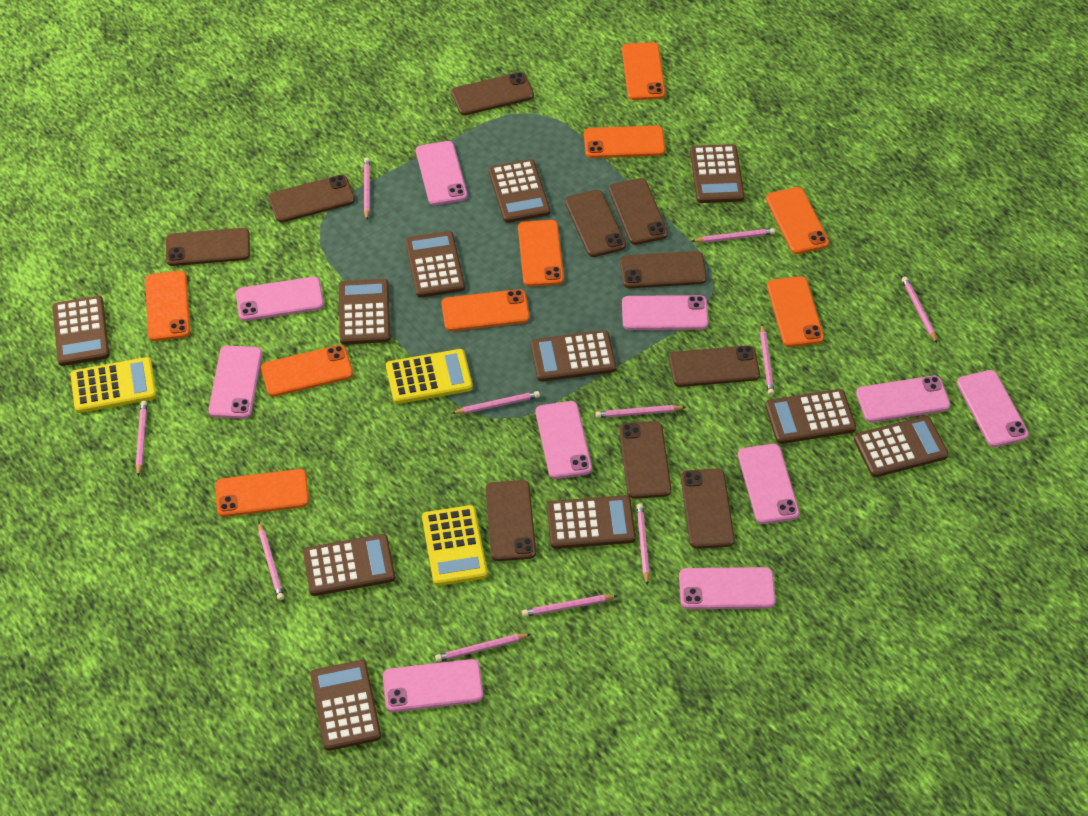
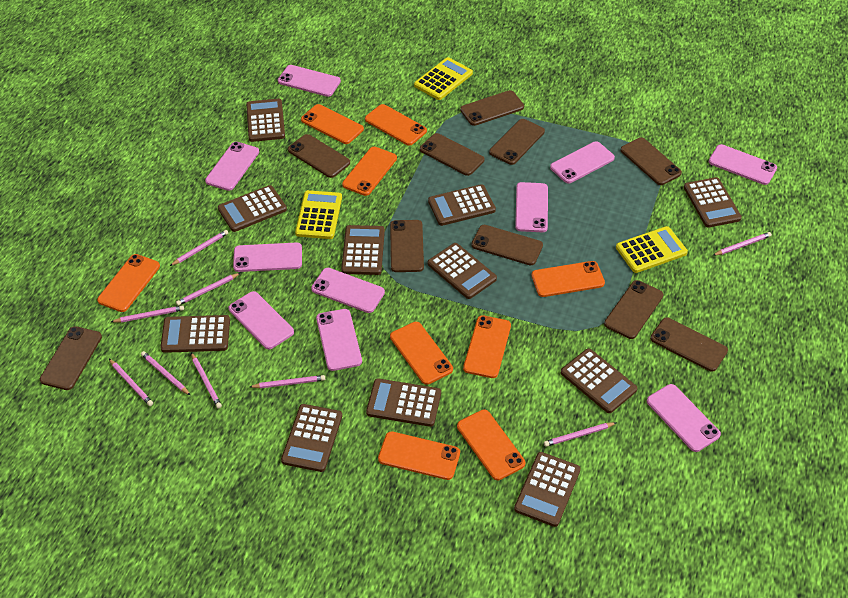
pink pencil: [136,401,147,477] [258,522,284,600] [364,158,370,220] [435,634,531,662] [452,391,540,414] [522,595,617,617] [595,405,686,418] [636,503,650,585] [692,228,775,243] [760,324,774,395] [902,277,937,343] = 11 -> [109,359,153,406] [111,305,184,323] [141,351,191,396] [170,230,228,266] [176,273,240,306] [191,352,222,408] [250,375,325,388] [544,422,617,447] [713,232,772,256] = 9

